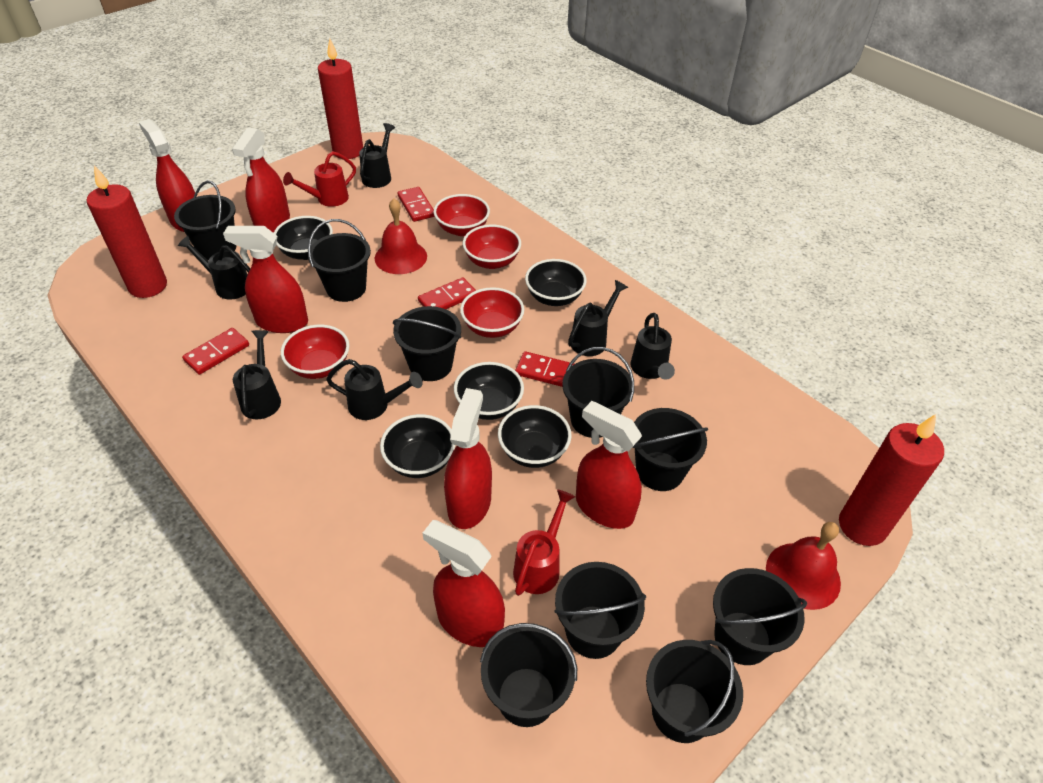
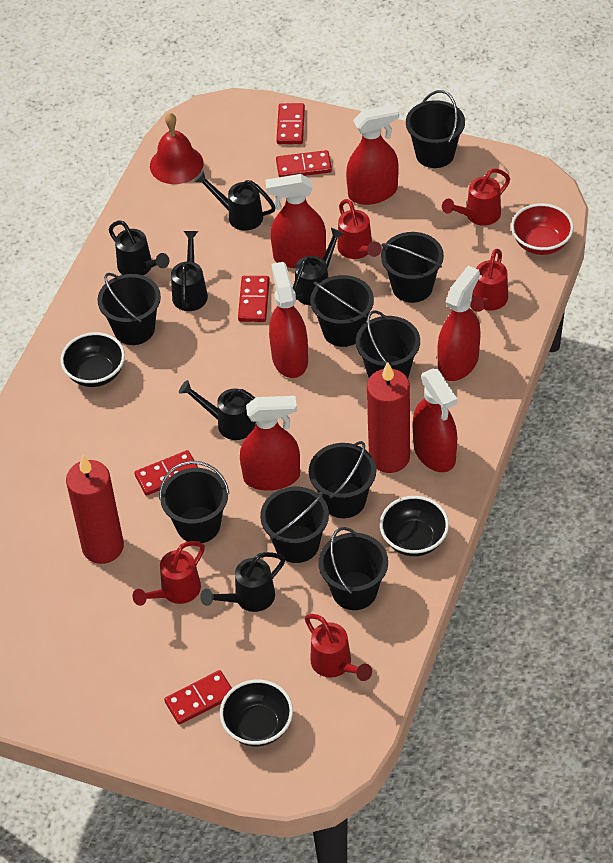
black bowl: [274,216,333,260] [380,414,455,478] [454,362,524,420] [498,405,572,468] [525,259,587,306] = 5 -> [60,332,125,387] [220,679,293,746] [380,496,449,556] = 3
red bell: [375,199,427,274] [766,522,841,610] = 2 -> [150,113,204,184] = 1
red bowl: [281,325,349,379] [433,194,490,236] [460,287,524,338] [463,225,521,269] = 4 -> [511,203,574,255] = 1
red candle: [87,165,167,298] [318,38,363,159] [839,414,944,546] = 3 -> [66,455,124,564] [367,362,410,473] = 2
red domino: [182,328,249,375] [397,187,435,222] [418,277,476,309] [515,351,574,387] = 4 -> [134,450,198,496] [164,670,232,725] [238,276,270,322] [276,150,332,177] [277,103,305,144] = 5
red watering can: [283,151,356,207] [513,489,575,596] = 2 -> [132,541,205,606] [305,614,372,681] [337,199,382,259] [442,168,510,226] [470,249,508,312] = 5

